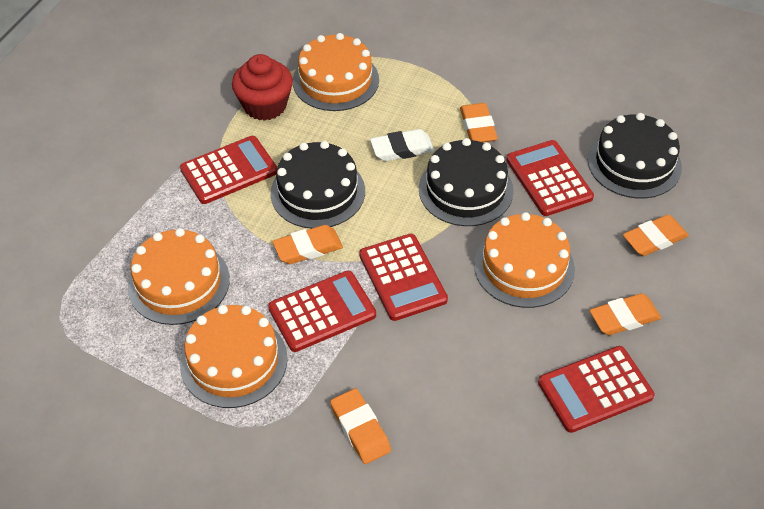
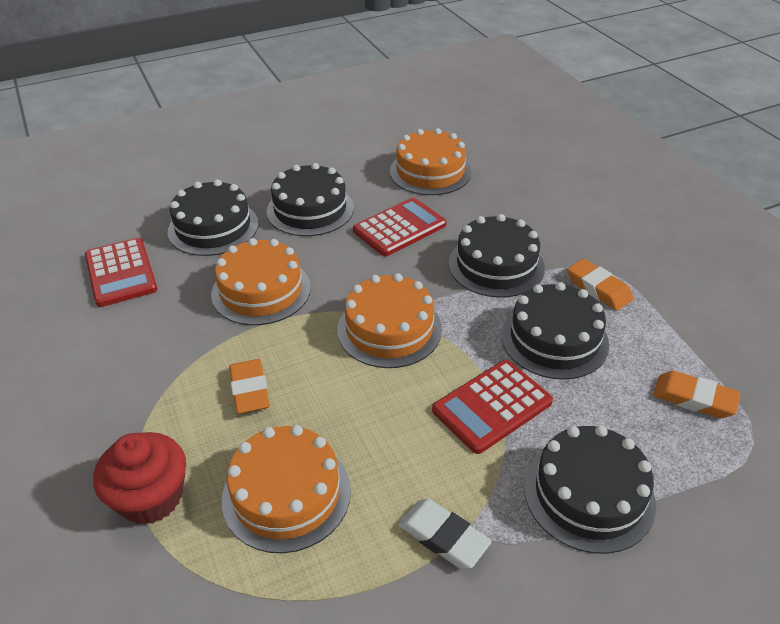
black cake: [271,141,365,229] [419,138,514,226] [588,113,682,198] = 3 -> [168,179,258,256] [267,163,354,236] [449,214,545,298] [501,282,609,380] [524,425,656,554] = 5
orange eraser: [272,225,343,264] [330,388,391,464] [460,103,498,142] [589,293,661,335] [623,215,689,256] = 5 -> [229,359,270,414] [567,259,634,311] [653,371,741,418] = 3
red calculator: [180,136,277,204] [268,271,376,352] [359,234,448,321] [506,140,594,216] [538,346,655,433] = 5 -> [85,238,158,307] [353,198,446,256] [432,360,553,454] = 3

